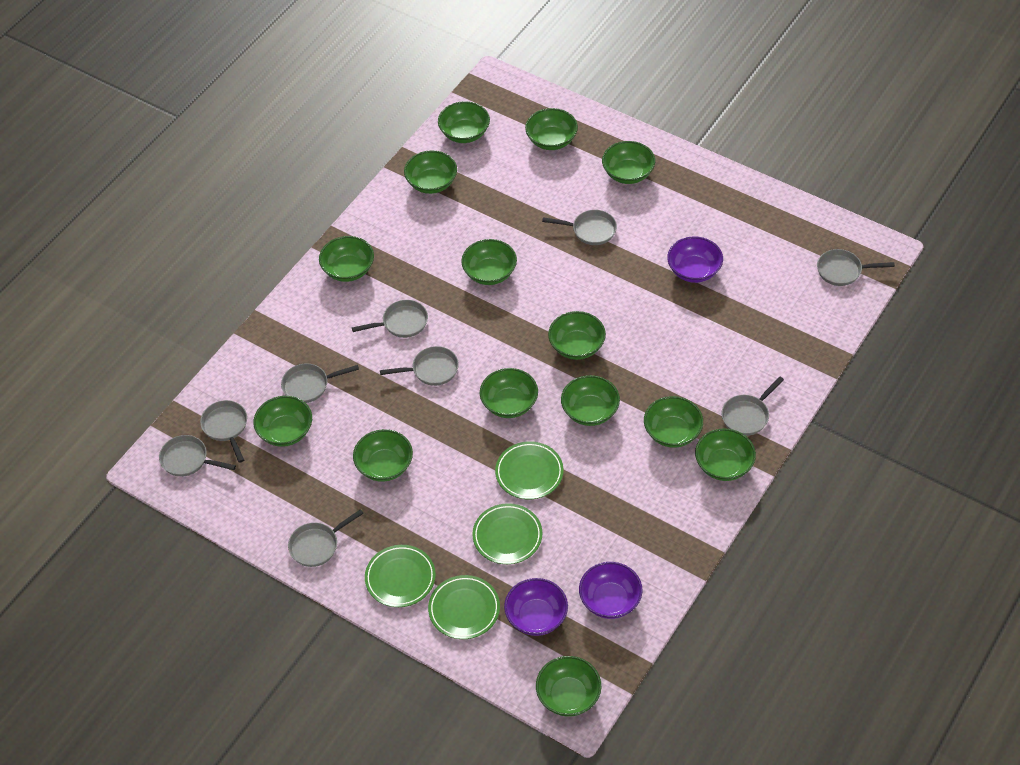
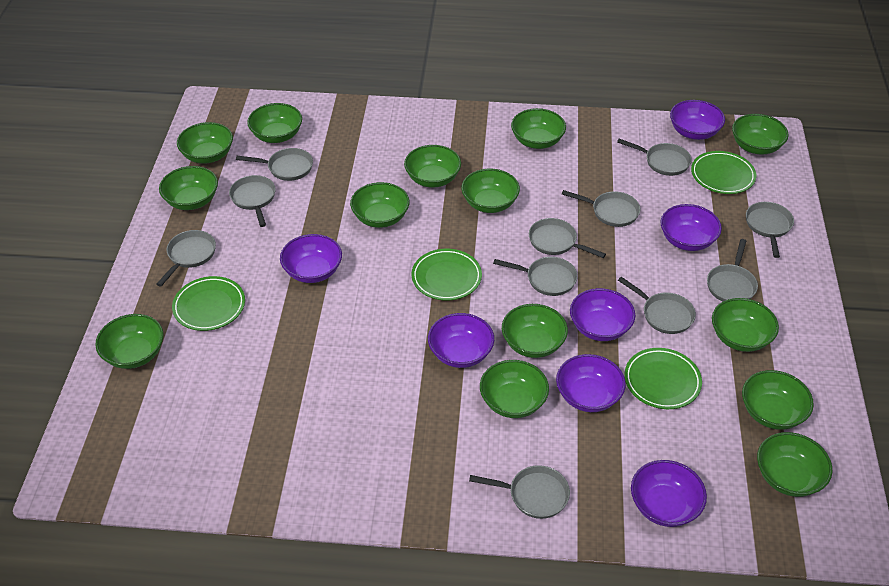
grey pan: [159,435,236,477] [200,400,247,463] [281,363,359,403] [288,509,364,567] [352,300,428,338] [380,346,459,386] [542,210,617,245] [721,377,784,436] [817,249,895,286] = 9 -> [156,230,216,287] [229,175,276,227] [236,148,313,181] [469,465,570,519] [493,257,578,296] [529,218,606,258] [562,190,640,227] [617,139,692,176] [618,277,696,334] [707,239,758,302] [746,202,794,258] = 11
purple bowl: [504,578,568,636] [579,562,642,619] [667,236,723,283] = 3 -> [280,234,342,283] [428,313,494,368] [556,354,626,412] [570,288,635,341] [631,460,707,527] [661,204,722,251] [670,100,725,140] = 7

